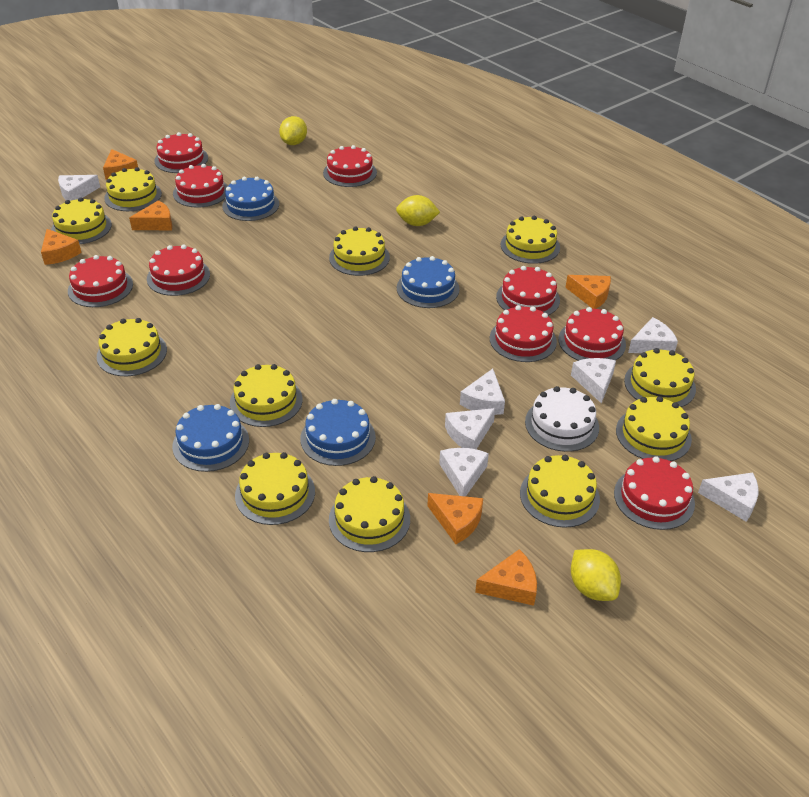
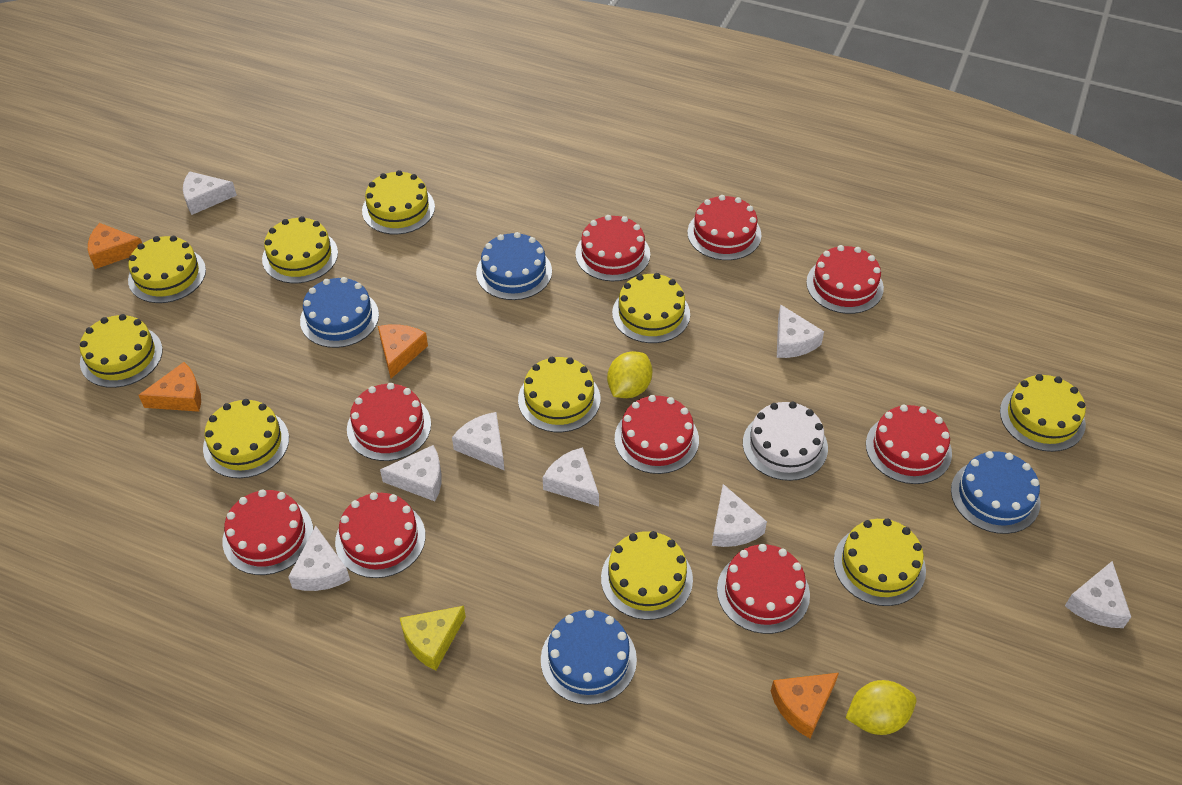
orange cheese: [41,229,82,265] [103,149,138,180] [129,200,172,230] [427,493,483,544] [475,549,537,606] [565,275,611,309] = 6 -> [88,223,142,269] [139,362,201,412] [378,325,428,378] [771,673,839,738] = 4
white cheese: [58,175,100,201] [439,448,489,497] [445,408,495,449] [460,369,505,415] [571,358,616,403] [628,317,678,353] [698,473,759,522] = 7 -> [183,171,237,215] [288,526,350,591] [380,445,442,501] [452,412,505,471] [543,447,599,506] [712,484,767,547] [777,304,824,358] [1065,561,1131,628] = 8
yellow cake: [51,197,112,244] [97,318,167,376] [104,167,162,211] [230,364,303,427] [235,452,315,525] [329,226,390,276] [329,476,410,552] [501,216,560,264] [520,455,600,528] [616,396,692,461] [624,348,696,407] = 11 -> [80,314,163,388] [128,236,206,303] [203,399,289,478] [262,216,338,283] [362,170,435,234] [518,357,600,432] [601,531,693,620] [612,273,690,343] [834,518,926,606] [1000,374,1086,452] = 10
yellow cheese: none = 0 -> [400,606,466,671] = 1
yellow lemon: [279,116,307,145] [396,195,440,226] [571,549,621,601] = 3 -> [607,351,653,398] [846,680,916,735] = 2

